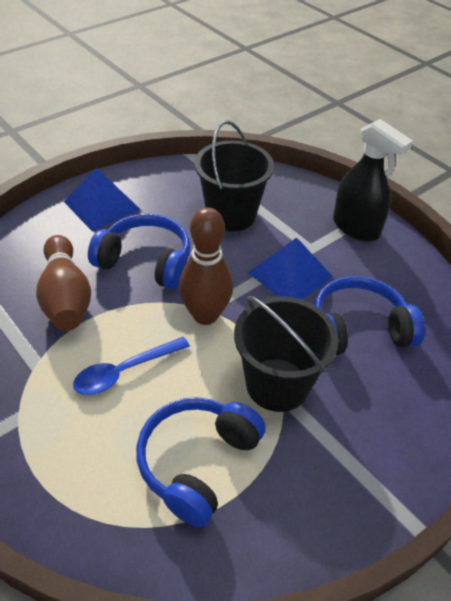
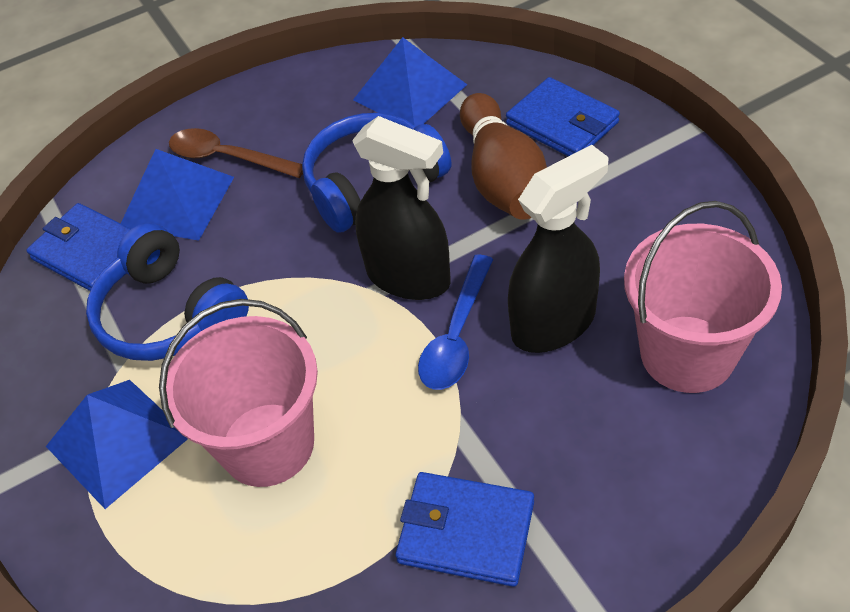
black bucket: [194,120,274,231] [234,296,339,412] = 2 -> none = 0
black spray bottle: [333,119,413,242] = 1 -> [352,116,451,300] [508,145,609,353] = 2
blue headphones: [88,214,190,289] [136,397,266,527] [314,276,425,355] = 3 -> [86,223,249,361] [302,113,451,233] = 2
blue pyramid: [64,168,141,231] [248,237,333,300] = 2 -> [46,380,188,509] [121,149,234,241] [353,37,467,126] = 3
blue wallet: none = 0 -> [27,203,131,291] [395,472,534,587] [506,77,620,156] = 3
brown bowling pin: [36,235,91,331] [179,207,233,325] = 2 -> [460,93,547,220] = 1
brown spoon: none = 0 -> [169,128,303,178] = 1
pink bucket: none = 0 -> [159,299,318,487] [624,201,782,393] = 2

